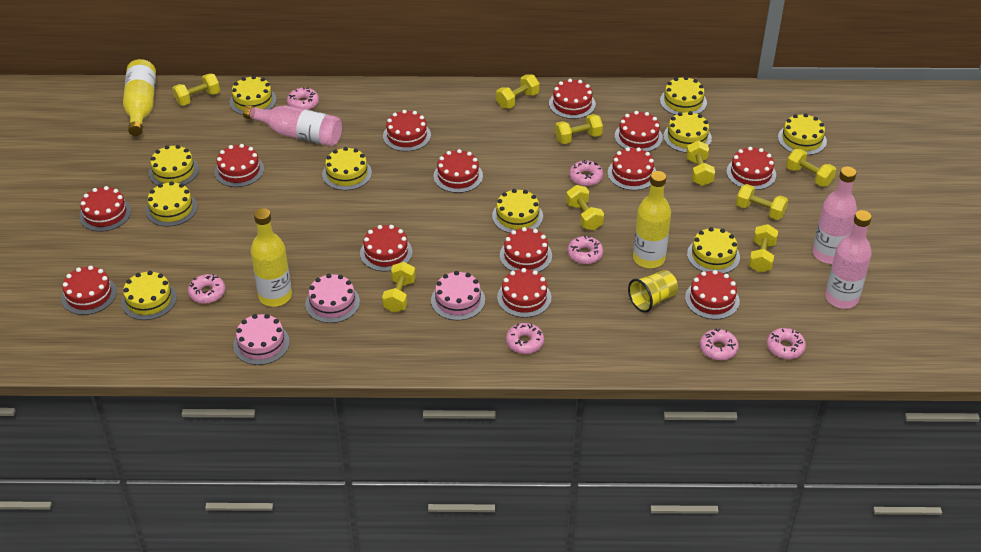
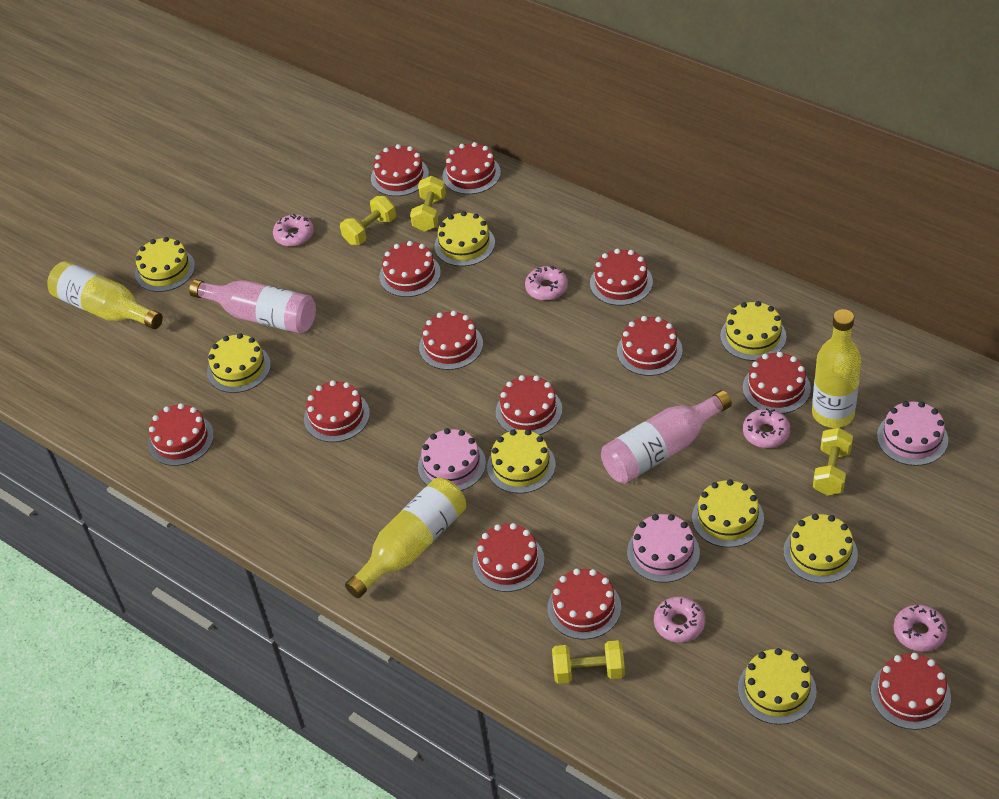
pink bottle: [243,105,342,146] [813,166,857,264] [825,210,872,309] = 3 -> [189,279,316,334] [601,390,732,484] = 2
pink donut: [188,274,225,304] [287,87,319,110] [506,323,544,354] [567,236,603,264] [569,160,603,186] [700,328,739,361] [767,328,806,359] = 7 -> [273,214,314,246] [525,266,568,300] [654,596,705,642] [743,408,790,448] [894,605,948,652] = 5
yellow cake: [121,271,177,320] [146,181,197,227] [149,145,199,186] [229,75,276,115] [322,147,372,190] [492,189,543,233] [660,76,707,115] [663,111,712,153] [687,227,740,274] [778,114,827,155] = 10 -> [135,237,195,292] [207,333,271,393] [435,211,495,266] [487,429,556,493] [692,479,764,547] [720,301,786,361] [738,648,817,725] [783,514,858,583] = 8
yellow cup: [628,270,678,313] = 1 -> none = 0
yellow dumbbell: [172,73,220,106] [382,262,416,312] [496,75,540,109] [555,114,603,144] [566,185,604,230] [686,141,715,186] [736,184,788,220] [749,224,778,273] [786,149,836,187] = 9 -> [340,196,396,245] [410,176,446,232] [552,640,625,684] [813,428,853,495] = 4

